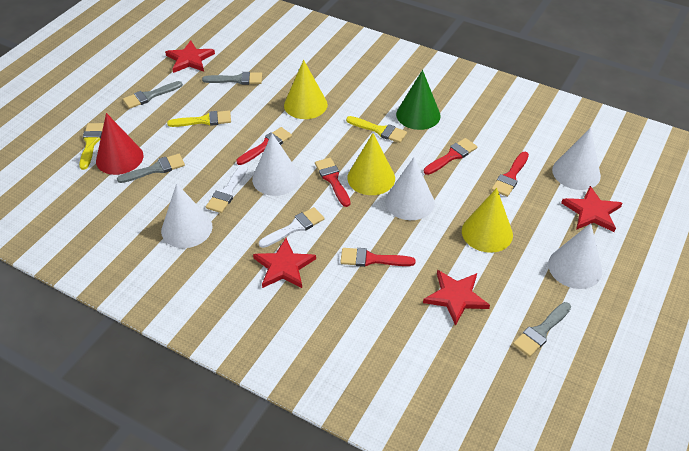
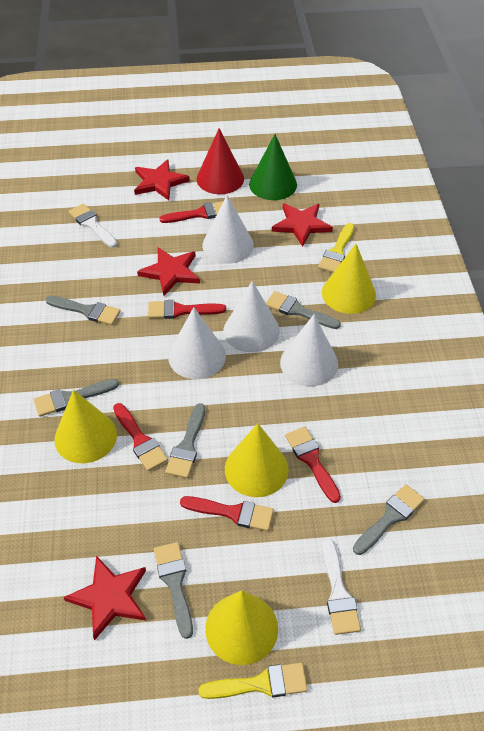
grey brush: [117,154,185,183] [123,81,183,109] [202,72,262,85] [513,302,571,357] = 4 -> [33,379,119,417] [46,296,121,325] [154,542,193,639] [165,403,205,478] [266,291,341,329] [353,484,425,555] = 6
white cone: [161,184,212,248] [252,133,300,196] [385,157,435,220] [548,223,602,289] [552,127,601,190] = 5 -> [168,307,226,379] [202,195,254,264] [224,281,280,352] [280,314,338,386] = 4
yellow brush: [79,123,104,170] [167,111,231,127] [346,116,407,143] = 3 -> [198,663,308,699] [318,223,354,273] = 2
yellow cone: [284,60,328,119] [347,133,395,195] [462,188,513,253] = 3 -> [54,390,117,463] [205,590,278,665] [225,423,289,497] [322,244,376,314] = 4

